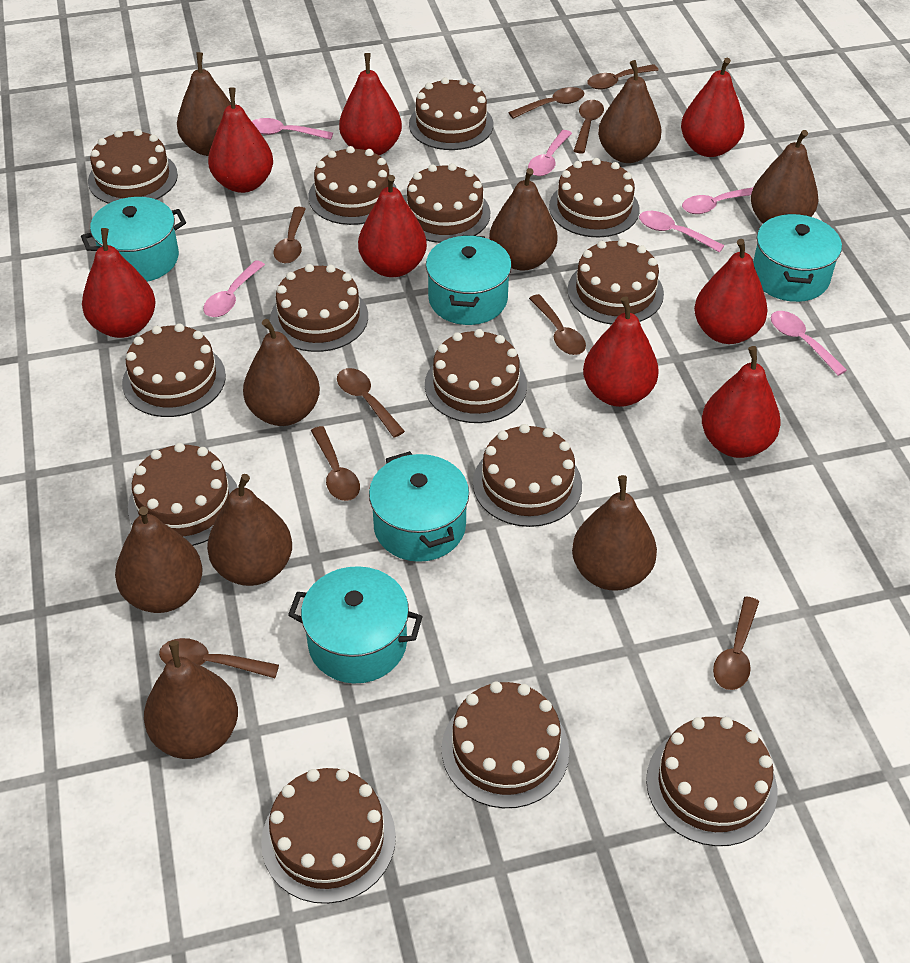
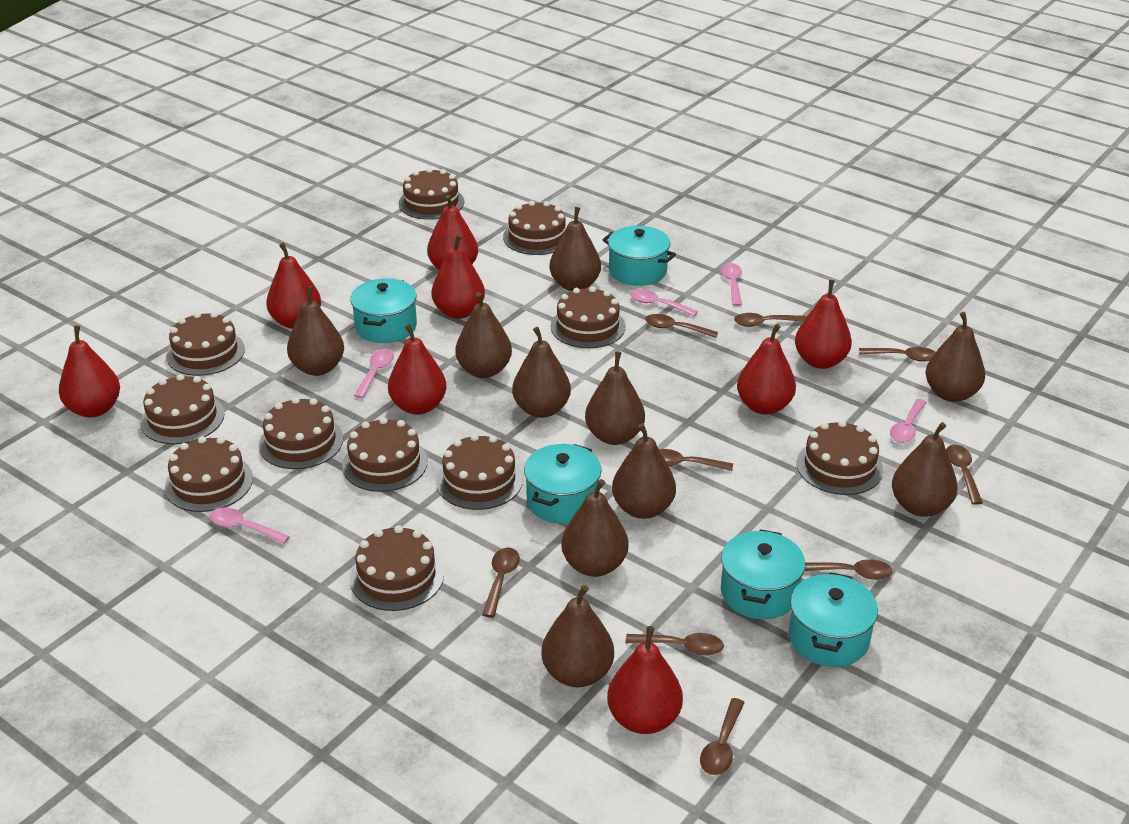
brown cake: [88,129,178,204] [122,323,226,417] [128,443,238,546] [261,768,396,904] [270,264,368,352] [308,146,396,225] [405,163,490,243] [409,77,493,150] [425,329,527,423] [442,681,569,808] [473,424,582,527] [549,158,640,237] [567,239,664,324] [646,717,777,846] = 14 -> [141,374,225,444] [165,436,253,512] [166,312,245,376] [259,397,343,469] [342,417,428,492] [350,525,444,611] [398,168,464,220] [436,434,523,510] [503,201,567,255] [551,286,626,348] [797,420,883,495] = 11
brown pear: [115,506,203,613] [144,641,238,759] [177,52,231,156] [207,474,292,586] [243,319,320,426] [489,168,557,271] [572,475,657,591] [598,60,661,163] [751,130,819,224] = 9 -> [287,286,344,376] [455,292,512,378] [512,327,571,418] [542,585,614,687] [549,207,601,291] [561,479,628,577] [585,352,645,445] [612,423,676,519] [892,422,958,517] [926,312,985,402] = 10
pink spoon: [203,260,265,317] [252,118,333,140] [528,130,572,176] [639,211,725,253] [682,187,753,214] [771,311,847,376] = 6 -> [209,507,290,544] [354,349,394,398] [630,289,698,316] [721,263,742,306] [890,399,927,443] = 5

